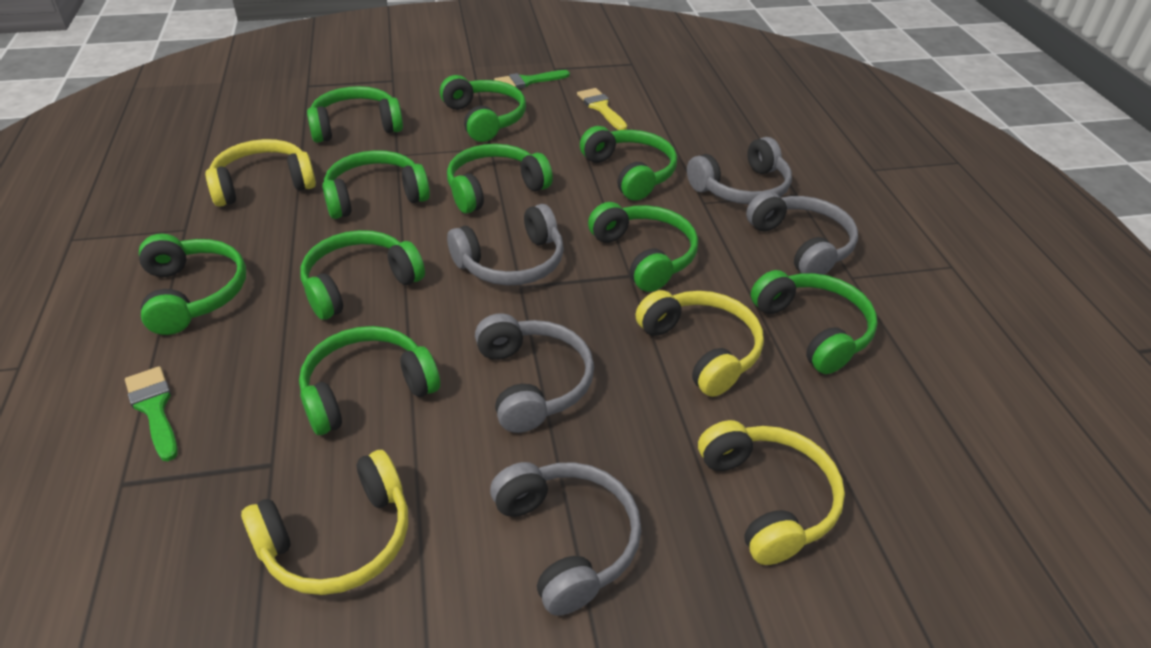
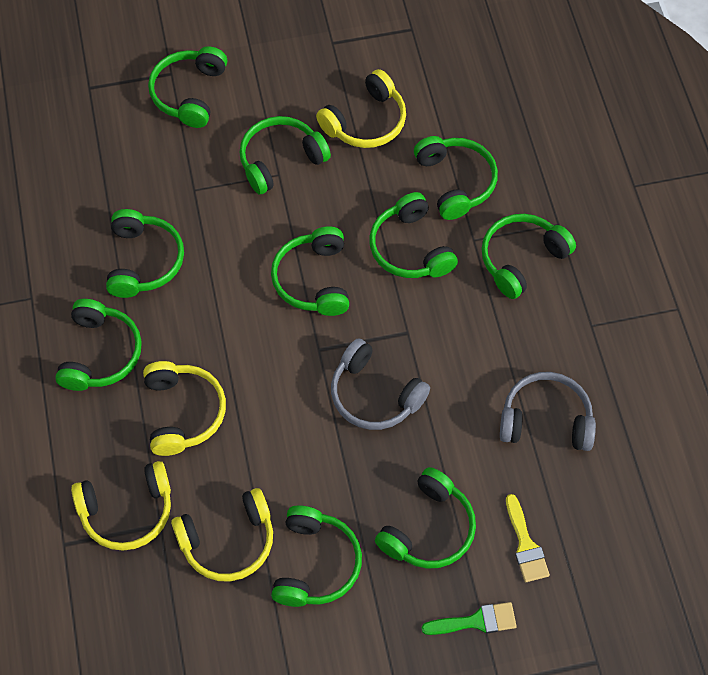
green brush: [125,366,178,461] [494,70,570,89] = 2 -> [421,602,517,635] = 1
grey headphones: [447,204,564,286] [475,313,594,433] [490,462,642,616] [687,137,792,204] [746,191,858,275] = 5 -> [331,338,430,430] [500,372,596,451] = 2

